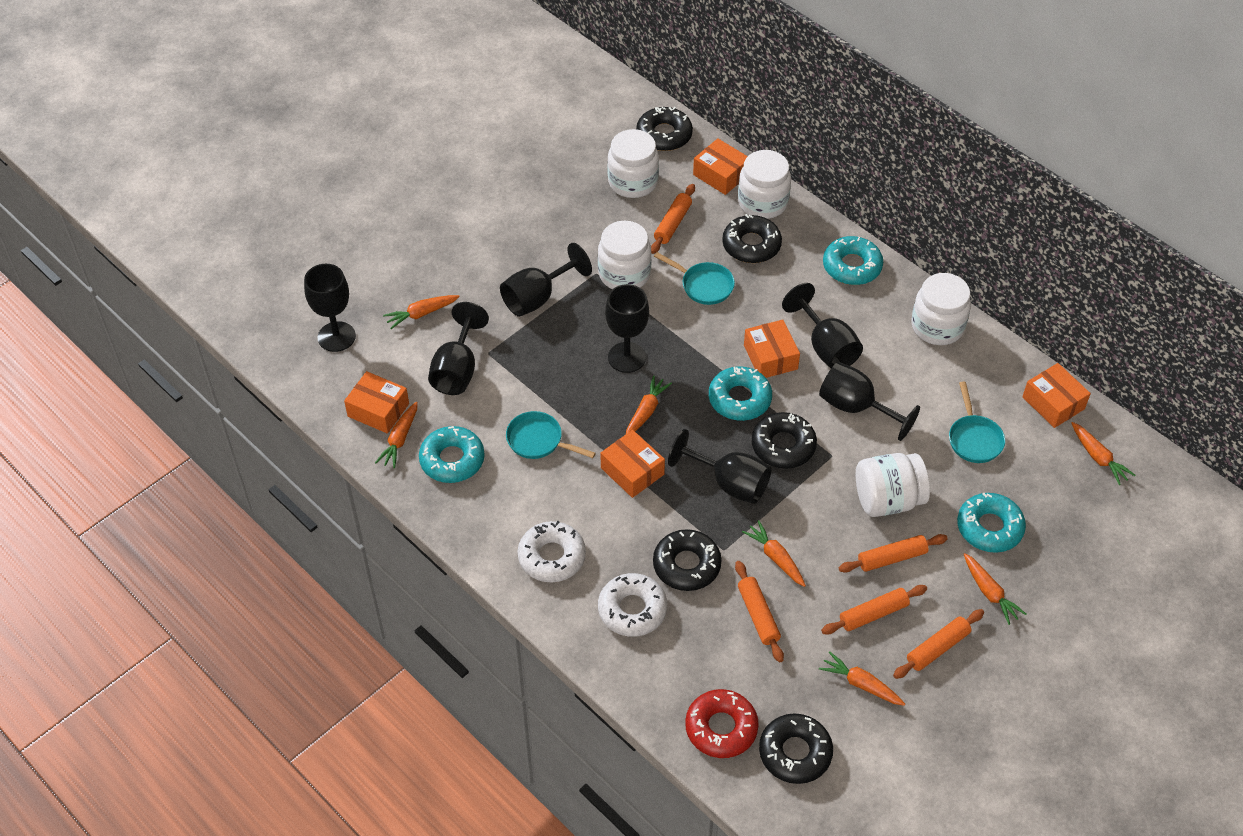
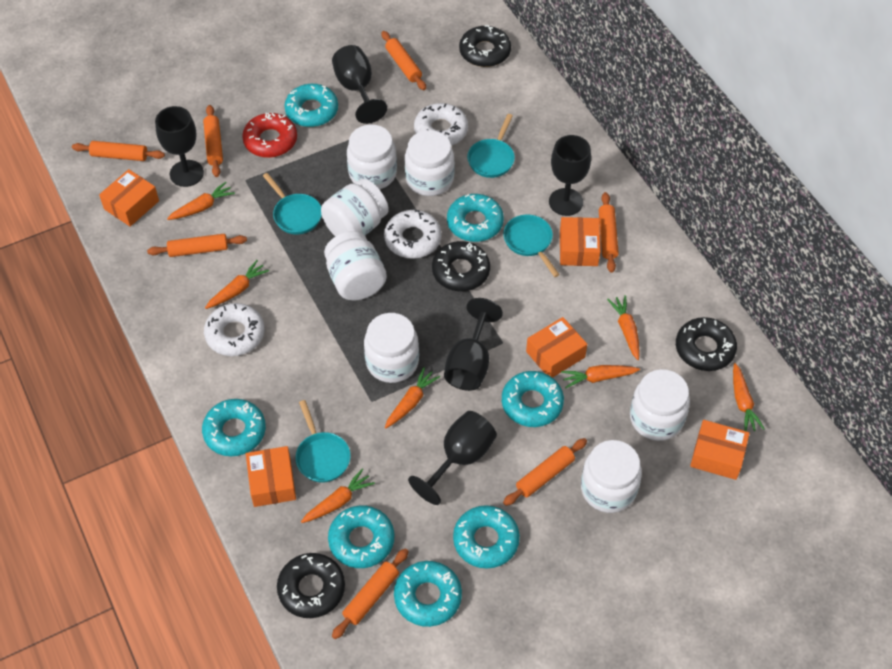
black donut: [636,107,693,151] [653,529,722,591] [722,214,782,263] [752,412,817,469] [759,713,833,784] = 5 -> [277,553,345,618] [432,241,490,291] [459,25,511,67] [676,317,737,371] = 4
black goblet: [304,264,356,352] [428,302,489,395] [500,243,592,317] [605,284,649,373] [668,429,772,504] [782,283,863,368] [819,362,920,441] = 7 -> [155,106,204,187] [332,45,387,124] [408,411,497,505] [444,298,503,391] [549,135,591,216] = 5
orange rolling pin: [651,184,695,254] [735,561,784,662] [821,585,927,635] [839,534,948,573] [893,609,984,679] = 5 -> [72,141,165,161] [147,234,247,257] [203,105,223,177] [332,548,409,639] [381,31,426,90] [503,438,587,506] [599,192,619,273] = 7
turquoise donut: [419,426,485,483] [709,366,772,421] [823,236,883,285] [957,493,1026,553] = 4 -> [202,399,266,456] [284,84,338,127] [328,505,394,568] [394,561,462,627] [447,194,504,242] [453,505,520,569] [502,371,564,427] = 7
turquoise pan: [506,411,596,459] [654,252,735,305] [949,382,1005,463] = 3 -> [263,173,322,234] [295,400,351,483] [467,114,515,178] [503,215,560,277] = 4
white donut: [518,521,586,582] [598,573,667,637] = 2 -> [204,303,265,356] [384,210,442,259] [414,103,468,146] = 3
white jar: [598,221,652,289] [607,129,659,198] [738,150,791,219] [856,453,930,517] [911,273,971,345] = 5 -> [321,179,389,237] [324,231,387,301] [347,125,397,189] [364,313,419,383] [405,130,454,196] [581,440,642,513] [630,369,690,441] = 7

